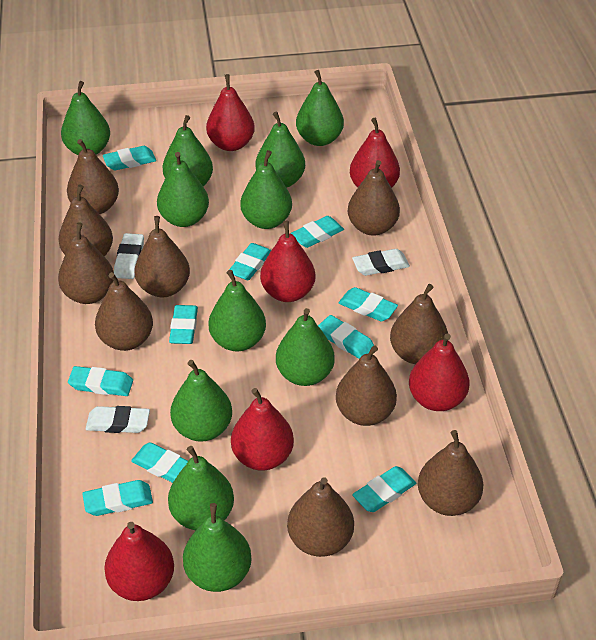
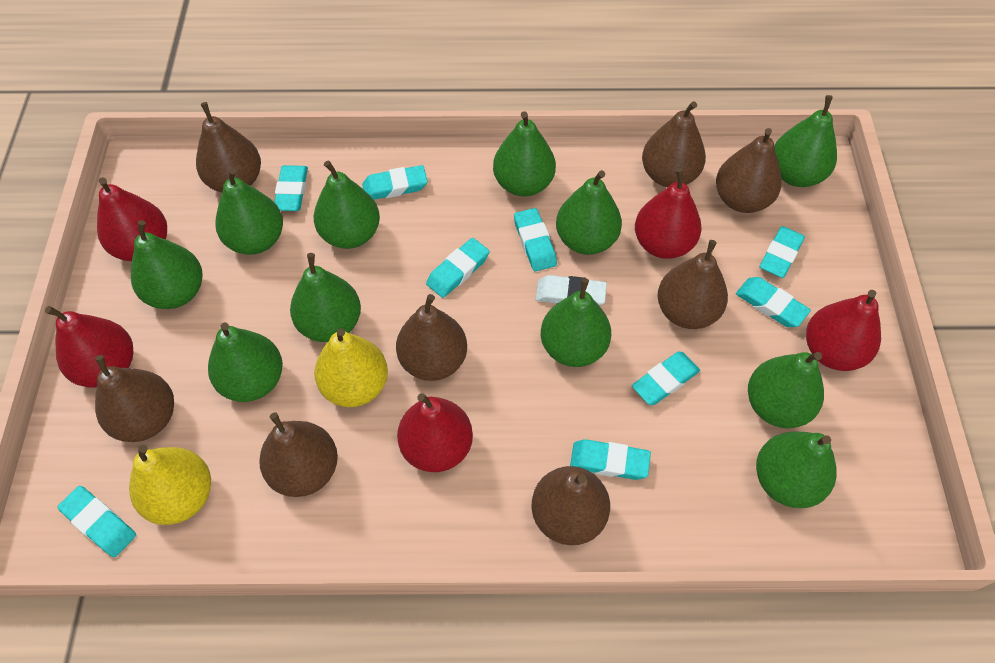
brown pear: [58,185,113,257] [58,222,114,304] [67,139,119,214] [95,272,153,351] [135,216,190,297] [287,477,354,557] [336,346,397,426] [348,160,400,236] [390,284,448,364] [418,430,483,516] = 10 -> [95,355,174,442] [196,102,261,193] [259,412,338,497] [396,294,467,381] [531,466,610,545] [642,101,706,187] [657,240,728,329] [716,128,782,213] = 8
red pear: [104,522,174,601] [206,74,255,151] [231,388,294,471] [260,221,315,302] [350,118,400,188] [409,333,470,411] = 6 -> [45,306,133,388] [97,177,167,261] [397,393,473,472] [635,168,702,259] [806,290,881,371] = 5
turquoise eraser: [68,366,133,396] [82,480,153,516] [103,146,156,171] [131,442,188,483] [169,305,198,344] [229,243,271,280] [290,216,344,248] [318,315,374,359] [339,287,398,322] [352,466,416,512] = 10 -> [57,486,136,557] [274,165,308,211] [362,165,428,200] [426,238,489,298] [514,208,557,271] [570,439,651,480] [632,352,700,405] [736,277,811,327] [760,226,805,278] = 9
white eraser: [86,406,150,433] [114,233,144,279] [352,249,410,276] = 3 -> [535,275,607,306] = 1
yellow pear: none = 0 -> [129,445,211,525] [314,328,388,407] = 2

